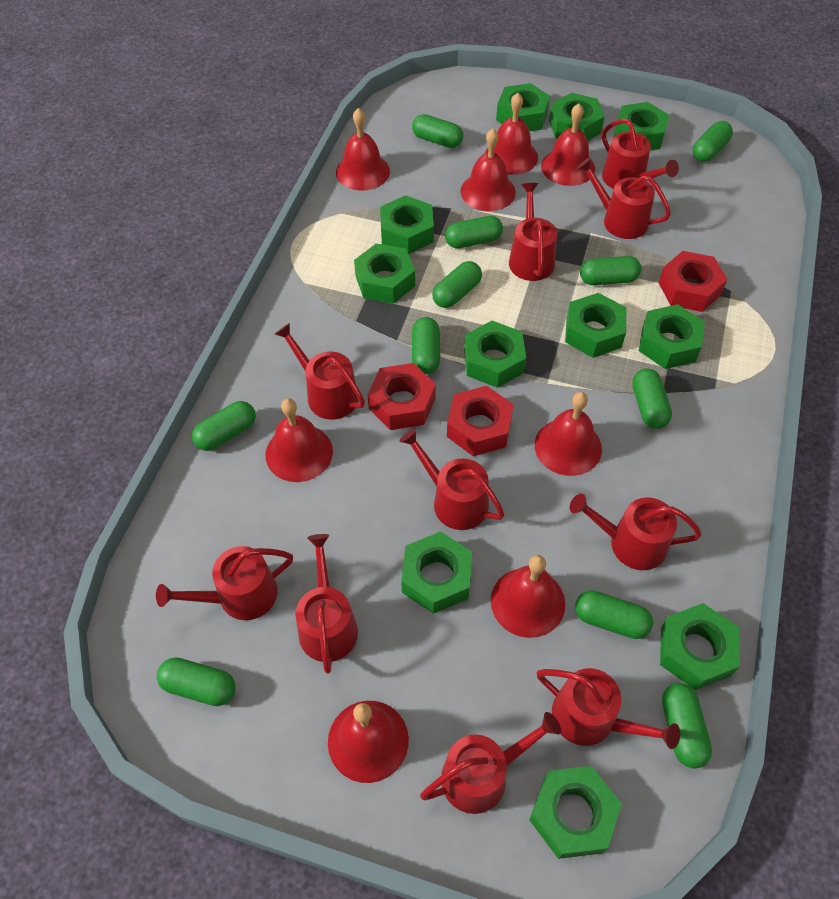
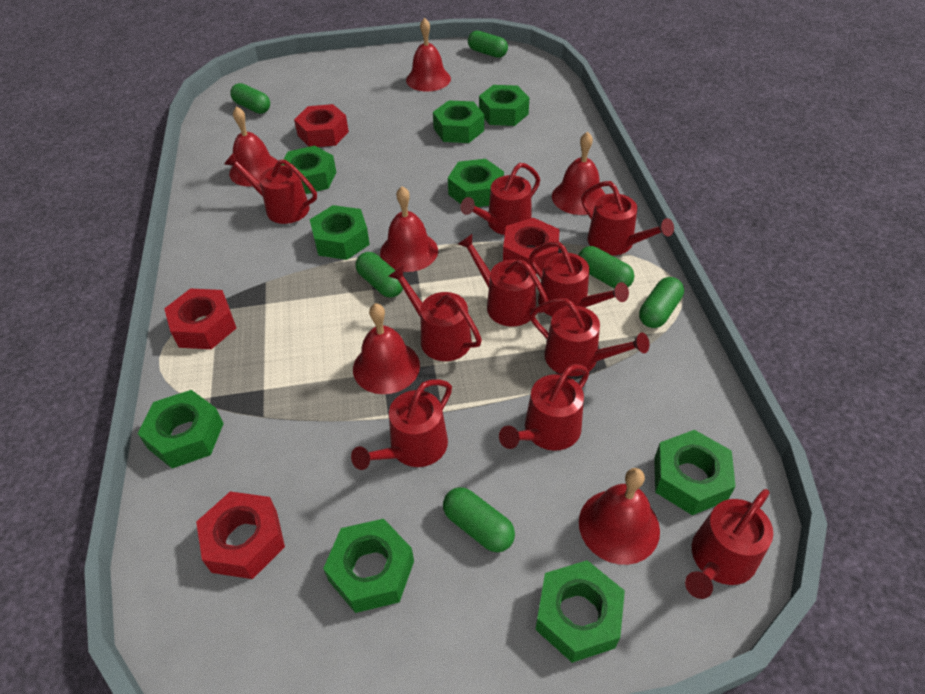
green capsule: [157,657,236,706] [192,401,256,451] [412,114,463,148] [412,317,440,374] [432,261,482,308] [445,216,503,248] [575,590,653,639] [580,256,642,285] [632,368,672,429] [662,683,712,768] [693,121,733,162] = 11 -> [230,83,270,114] [355,252,403,298] [443,487,515,552] [468,31,508,58] [578,246,634,288] [639,277,684,328] = 6
green nut: [354,244,415,304] [380,195,434,254] [401,532,472,614] [464,321,526,388] [496,83,550,131] [529,766,622,859] [549,93,605,141] [565,293,626,358] [614,102,669,151] [639,304,705,369] [660,603,740,690] = 11 -> [138,390,224,468] [282,146,336,194] [310,205,370,260] [323,519,414,613] [433,100,484,143] [448,159,504,207] [479,85,529,126] [535,560,625,663] [654,430,736,515] = 9
red bell: [265,398,333,482] [328,701,409,783] [336,108,390,191] [461,128,516,211] [485,93,538,175] [491,555,565,638] [535,392,602,476] [541,103,595,186] = 8 -> [229,106,278,187] [353,303,420,394] [380,186,438,272] [406,18,451,91] [552,132,606,215] [579,468,660,565] = 6
red nut: [368,363,436,430] [447,386,514,456] [659,251,728,312] = 3 -> [164,288,236,349] [196,491,285,579] [294,104,349,147] [503,218,560,274] = 4

